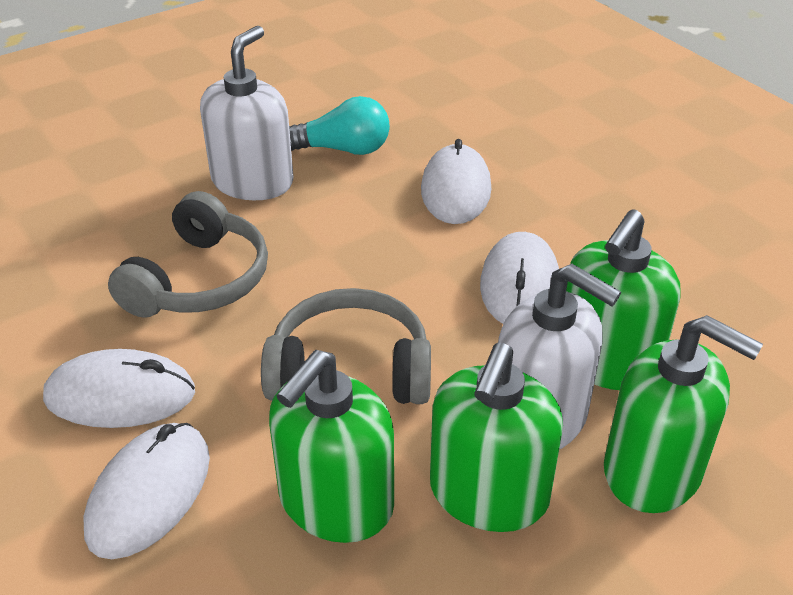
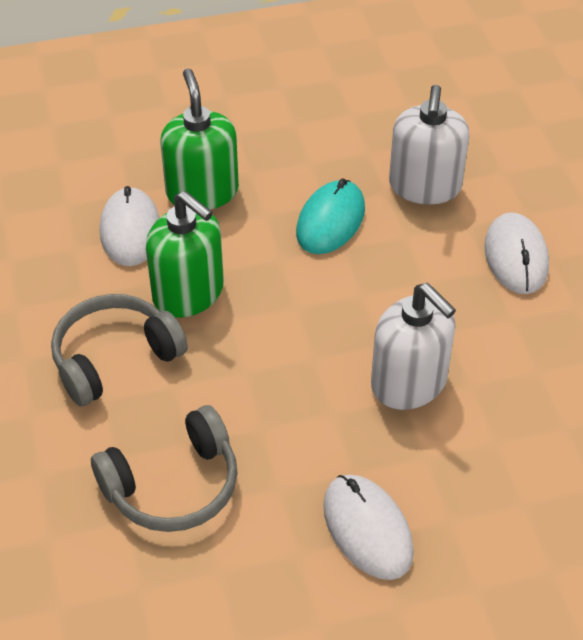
green soap dispenser: [269,350,394,543] [430,343,563,532] [566,209,680,390] [604,315,763,513] = 4 -> [146,191,224,318] [160,68,239,210] = 2
turquoise light bulb: [289,96,390,155] = 1 -> none = 0
turquoise mouse: none = 0 -> [296,179,365,254] = 1
white mouse: [43,349,195,428] [83,423,210,559] [421,139,491,224] [480,232,559,324] = 4 -> [100,186,160,266] [323,475,414,580] [484,212,549,294] = 3

